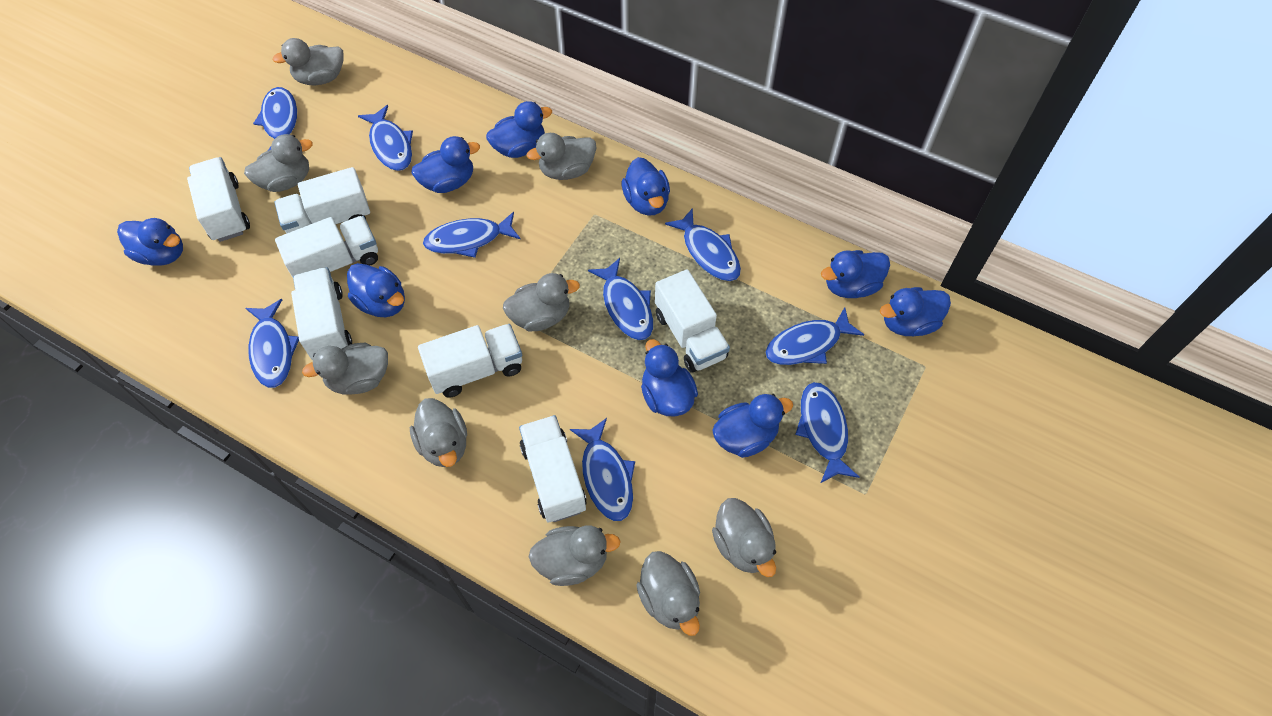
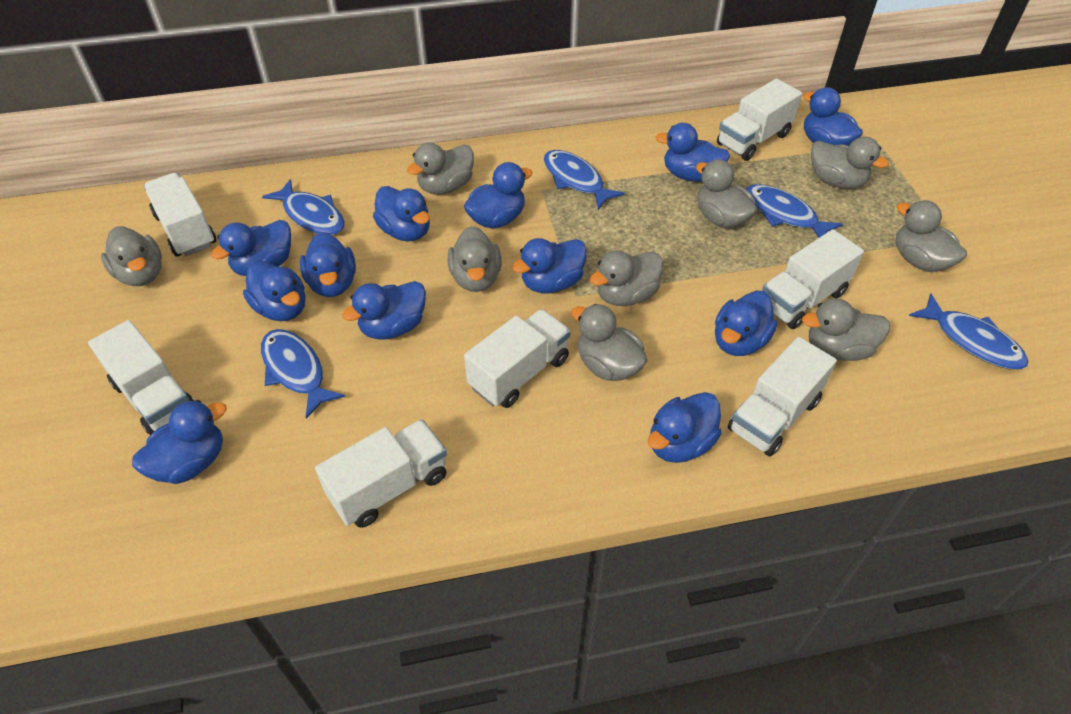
blue duck: [117,218,183,266] [347,263,405,317] [411,136,480,193] [486,101,552,158] [621,157,670,216] [641,339,698,416] [712,394,793,458] [821,250,890,298] [880,287,951,336] = 9 -> [132,400,227,484] [211,220,291,276] [243,260,306,321] [300,232,356,297] [342,281,426,339] [373,186,430,242] [464,162,533,229] [512,238,587,294] [648,392,722,463] [655,123,730,182] [715,291,778,356] [803,87,863,146] = 12
blue fish: [245,299,299,388] [253,87,297,151] [358,105,413,171] [423,212,521,258] [570,418,635,521] [588,258,653,340] [665,208,741,281] [766,307,864,365] [795,382,859,483] = 9 -> [261,329,345,419] [262,179,345,235] [544,150,625,210] [746,184,843,238] [909,294,1028,369] = 5

